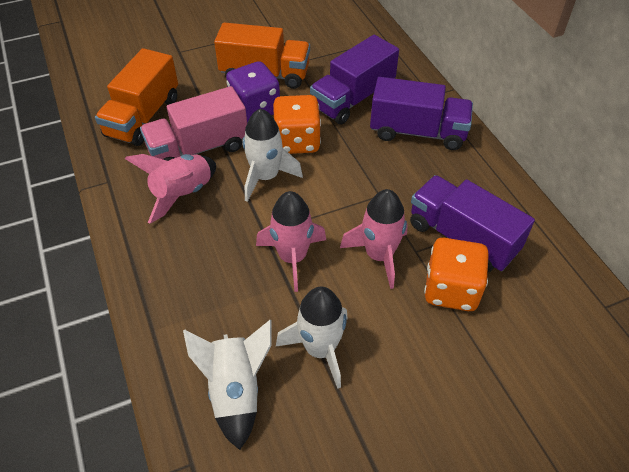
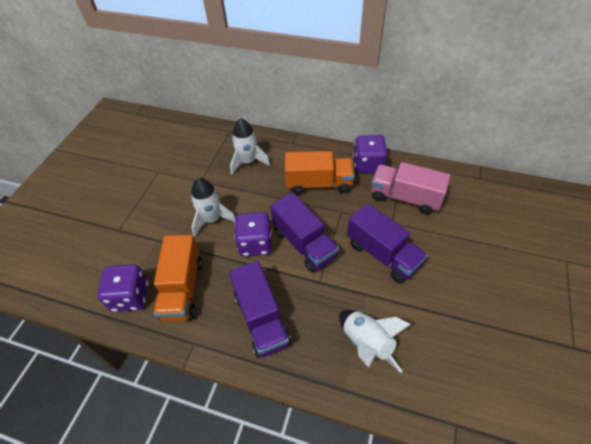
orange dice: [273,95,321,154] [424,238,489,311] = 2 -> none = 0
pink rocket: [125,154,216,224] [256,191,326,292] [340,189,408,289] = 3 -> none = 0
purple dice: [226,61,280,123] = 1 -> [97,264,148,312] [234,212,272,257] [353,135,388,174] = 3

